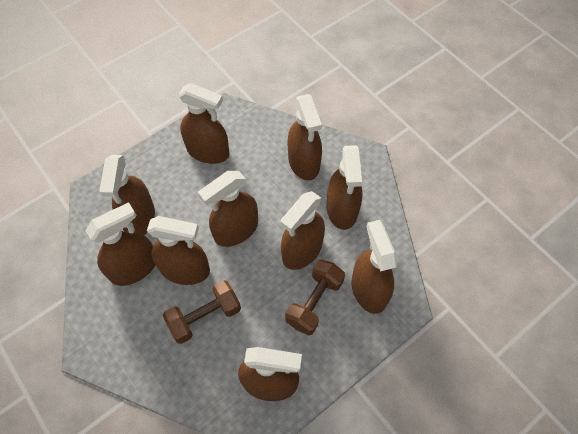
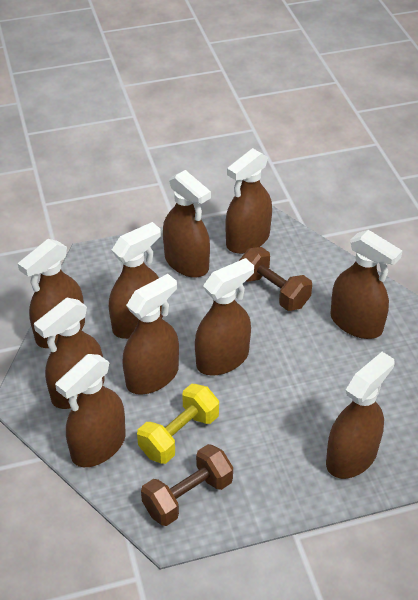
yellow dumbbell: none = 0 -> [137,384,219,464] = 1

